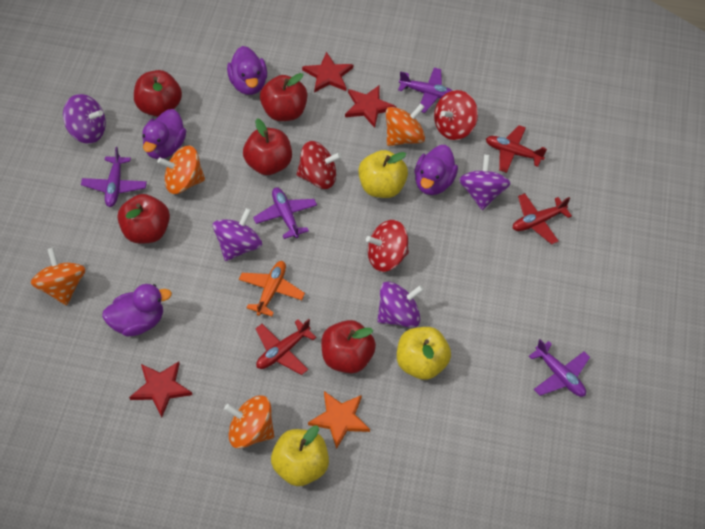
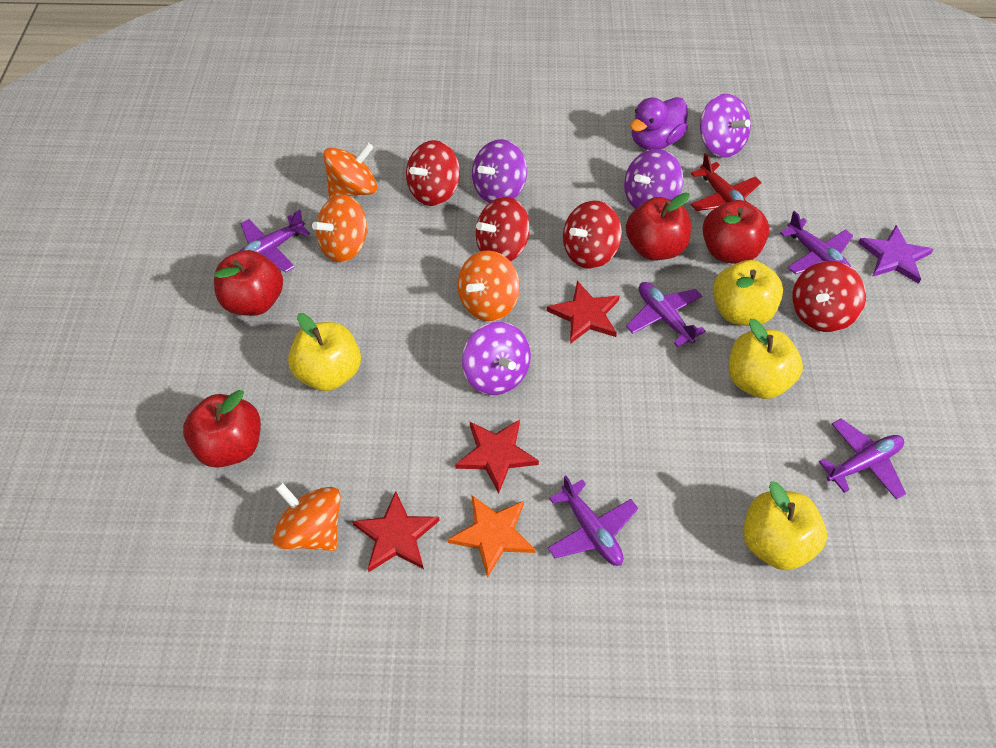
orange plane: [239,261,305,316] = 1 -> none = 0
purple duck: [102,284,172,337] [142,109,186,159] [227,46,267,95] [414,145,458,195] = 4 -> [630,97,688,150] = 1
purple plane: [81,147,147,207] [253,187,317,239] [398,68,453,113] [529,339,590,397] = 4 -> [239,210,310,272] [548,475,638,566] [626,282,706,347] [780,211,853,274] [819,419,906,499] = 5
purple star: none = 0 -> [858,225,934,284] = 1
red apple: [117,194,170,244] [134,70,182,117] [243,118,292,175] [260,73,308,121] [321,320,376,374] = 5 -> [183,390,261,468] [214,250,283,316] [626,192,691,261] [702,200,769,264] = 4
red plane: [256,319,317,375] [486,125,547,173] [513,193,572,244] = 3 -> [691,153,762,211] = 1
red spinning top: [297,141,342,189] [366,220,409,272] [434,90,478,140] = 3 -> [406,140,460,206] [476,197,530,262] [563,200,622,269] [792,261,866,332] = 4
yellow apple: [271,426,329,486] [358,150,408,198] [397,327,451,380] = 3 -> [288,313,361,391] [713,260,783,326] [729,319,803,399] [743,481,827,570] = 4

